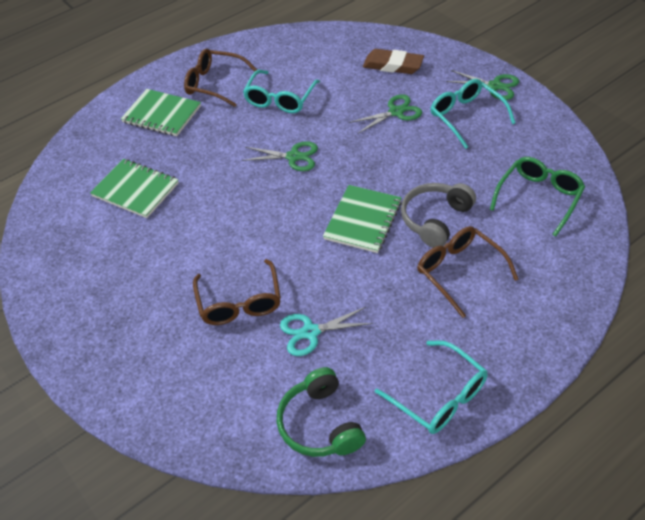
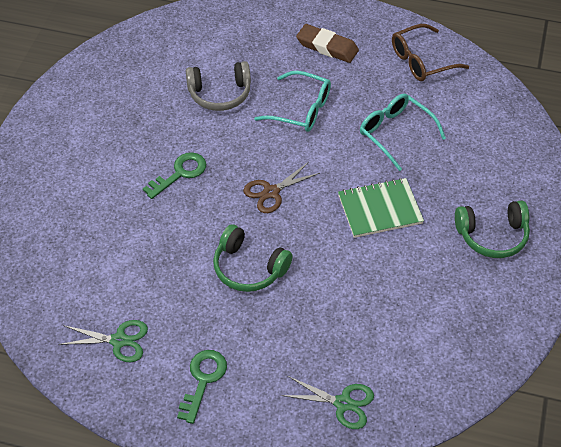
brown glasses: [184,48,257,107] [193,259,281,325] [417,226,519,318] = 3 -> [392,24,469,81] = 1
brown scissors: none = 0 -> [243,162,320,213] = 1
green glasses: [490,157,585,237] = 1 -> none = 0
green headphones: [276,367,366,457] = 1 -> [213,224,293,292] [455,201,530,258] = 2
green key: none = 0 -> [143,152,206,199] [177,350,227,424] = 2
green notebook: [90,159,178,218] [121,89,201,136] [323,185,402,253] = 3 -> [338,178,424,238] = 1
green scissors: [242,141,318,171] [349,94,422,133] [446,70,519,100] = 3 -> [58,320,148,362] [281,376,374,429] = 2
turquoise glasses: [243,70,320,113] [375,340,488,434] [431,79,515,149] = 3 -> [254,71,331,132] [360,94,446,171] = 2
turquoise scissors: [280,307,373,356] = 1 -> none = 0

